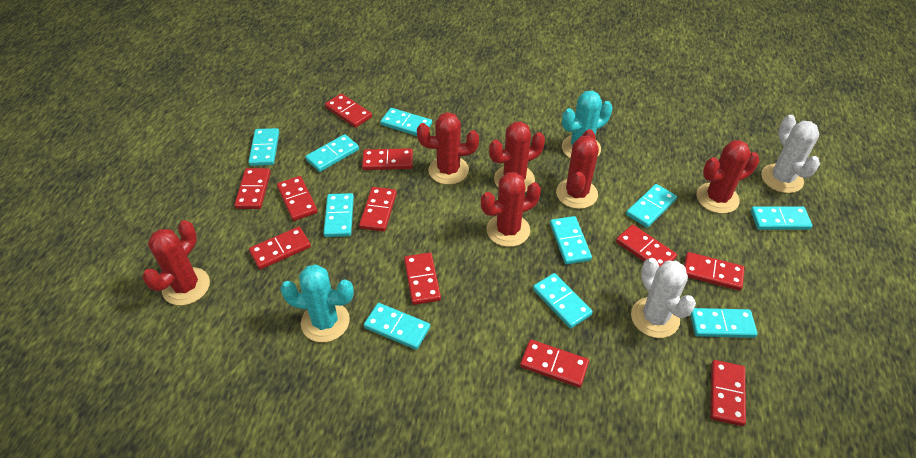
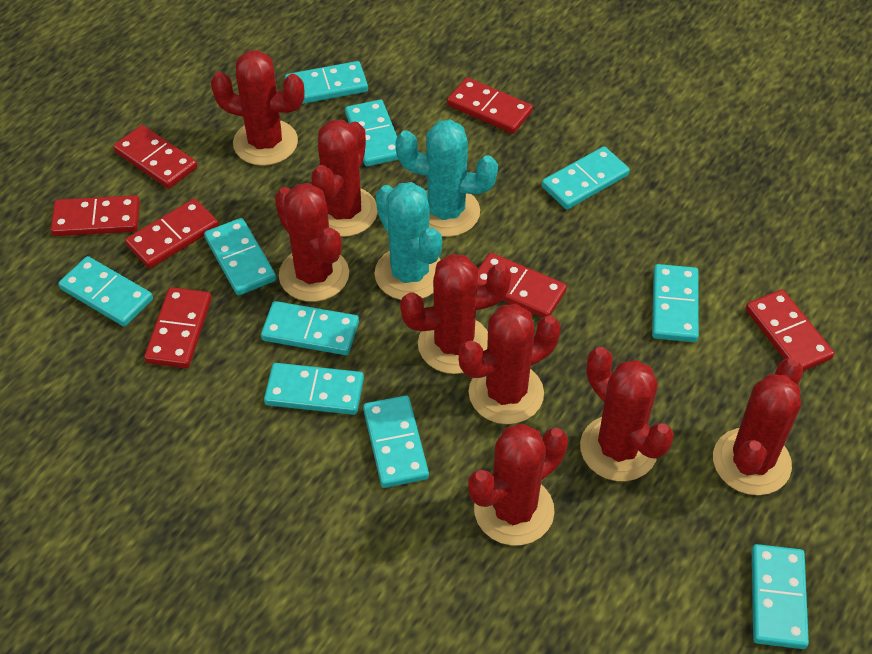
red cactus: [142,220,210,306] [417,112,479,185] [481,172,541,247] [489,122,545,192] [556,129,599,209] [696,140,759,214] = 6 -> [211,50,305,166] [275,183,349,302] [311,120,378,237] [400,254,511,374] [459,304,561,424] [468,424,568,545] [580,347,674,481] [713,358,803,495] = 8
red domino: [234,168,271,209] [249,227,311,269] [277,176,318,221] [325,93,372,128] [359,187,397,232] [362,148,413,170] [404,252,441,305] [520,340,589,388] [616,225,677,267] [684,252,745,291] [710,360,746,426] = 11 -> [50,195,140,236] [113,125,197,189] [125,199,219,268] [144,287,212,368] [447,77,533,134] [477,253,567,318] [746,289,834,371] = 7
white cactus: [631,258,696,338] [761,115,820,193] = 2 -> none = 0

